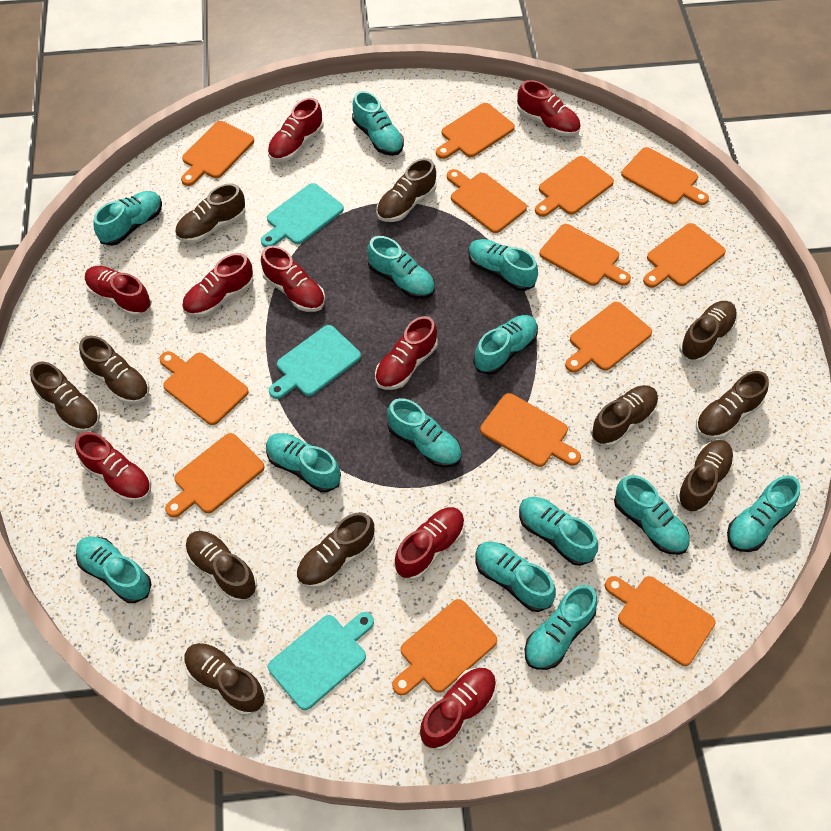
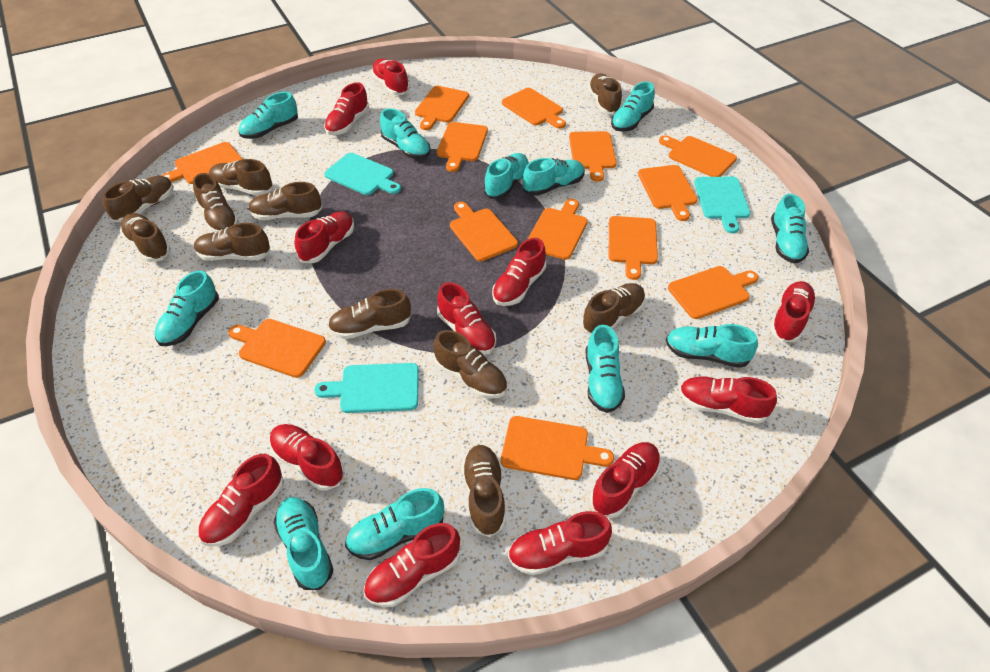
red shoe: [75,432,151,502] [85,266,152,317] [182,253,254,317] [261,246,325,312] [268,98,324,162] [375,316,438,390] [394,507,465,580] [419,668,496,750] [517,80,581,136] = 9 -> [198,454,284,547] [269,424,345,491] [295,211,354,263] [324,82,369,135] [364,523,460,607] [371,59,410,95] [437,282,496,355] [492,238,546,306] [508,511,612,575] [590,442,661,518] [679,376,777,424] [771,281,816,342] = 12
turquoise shoe: [76,536,152,603] [93,191,162,246] [266,433,341,492] [352,91,404,156] [367,236,435,299] [387,398,462,468] [468,239,538,291] [473,315,538,375] [476,541,556,612] [519,497,598,566] [525,585,597,670] [614,475,690,555] [727,475,800,552] = 13 -> [155,270,219,346] [239,92,298,139] [274,497,333,590] [345,488,444,560] [380,108,431,159] [484,153,529,199] [523,158,585,196] [586,325,625,413] [611,81,655,131] [666,324,758,368] [771,194,809,263] = 11

